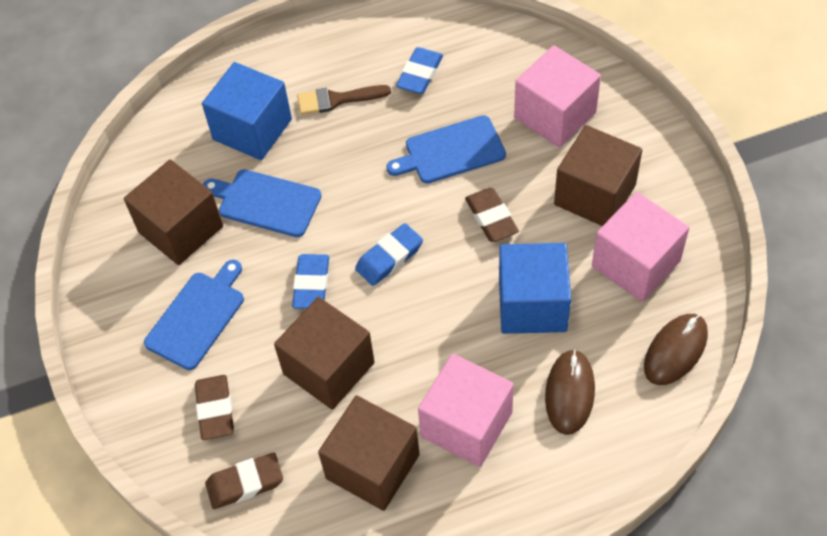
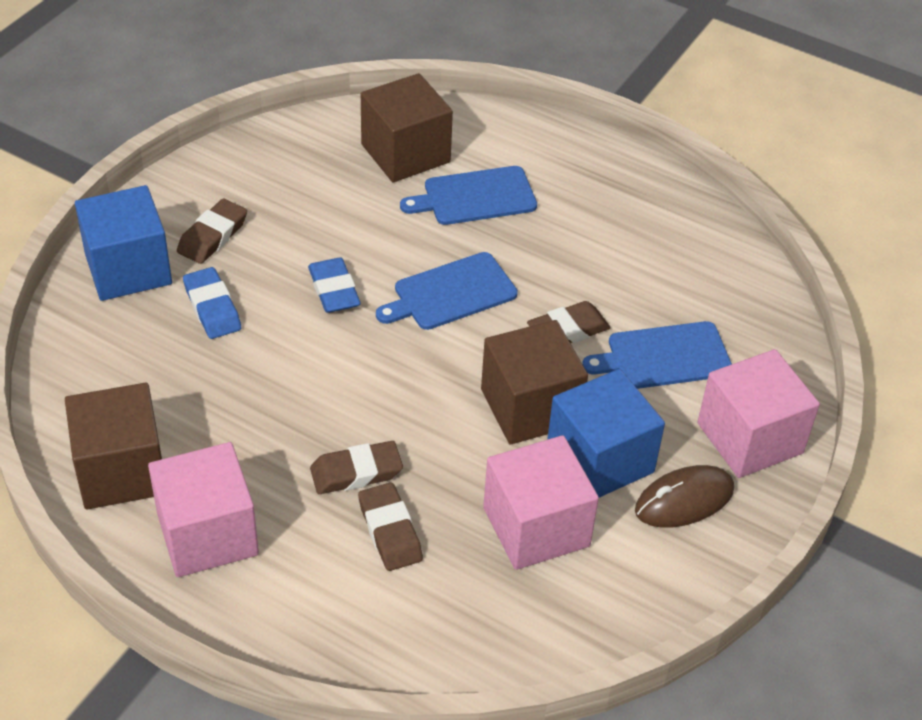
blue eraser: [292,254,329,309] [355,223,423,286] [396,47,443,94] = 3 -> [183,267,241,339] [308,258,361,313] = 2
brown brush: [297,85,391,115] = 1 -> none = 0
brown cube: [124,159,223,265] [274,297,375,410] [318,395,420,511] [554,125,642,226] = 4 -> [65,383,162,509] [361,73,453,182] [481,320,588,444] = 3
brown eraser: [195,375,234,440] [205,453,283,509] [465,188,519,242] = 3 -> [177,199,247,264] [310,441,403,494] [358,482,423,571] [527,301,611,343] = 4
brown mouse: [545,349,595,435] [644,314,708,385] = 2 -> [635,465,734,528] = 1

